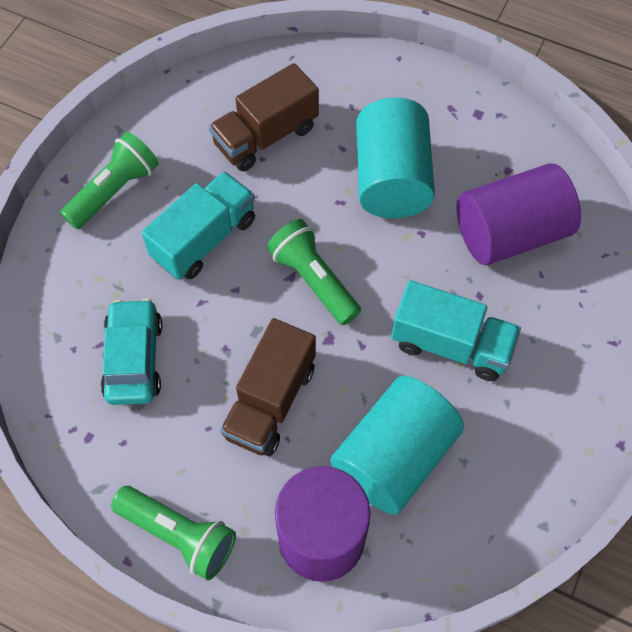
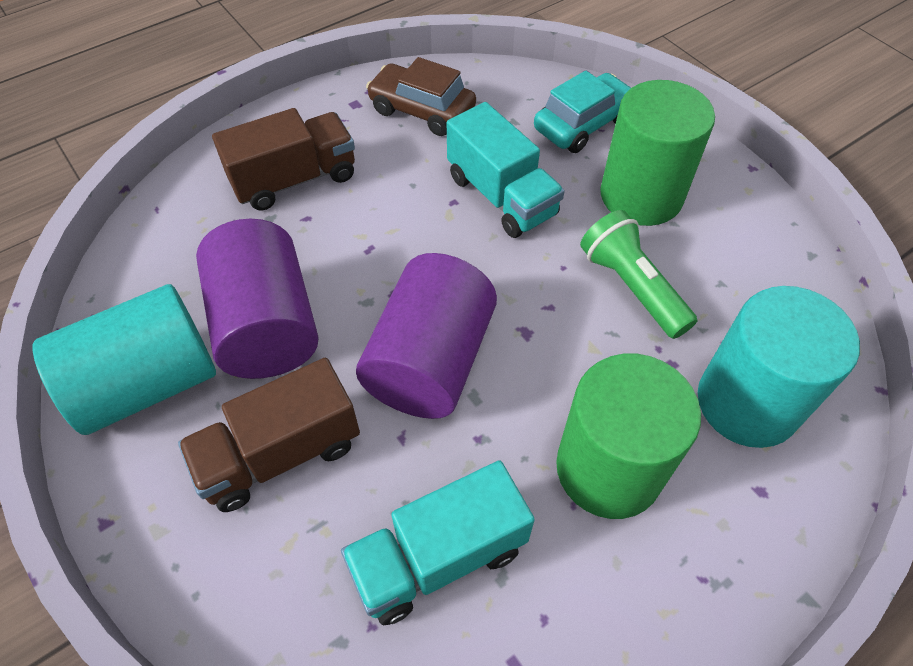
brown car: none = 0 -> [366,57,476,136] = 1
green cylinder: none = 0 -> [556,353,701,519] [600,80,715,226] = 2
green flashlight: [60,132,159,229] [111,486,236,580] [267,219,361,325] = 3 -> [580,210,697,339] = 1

